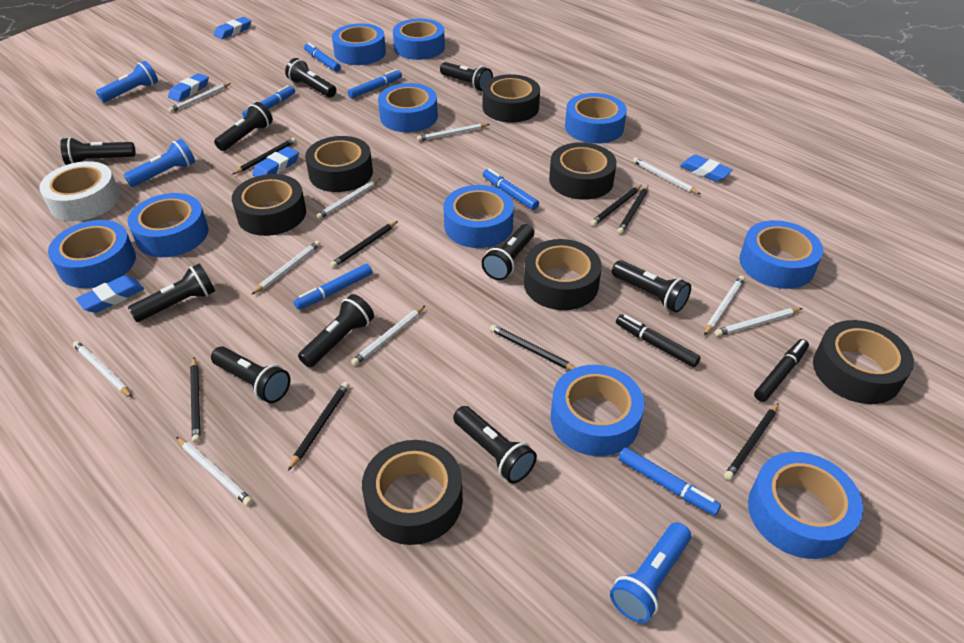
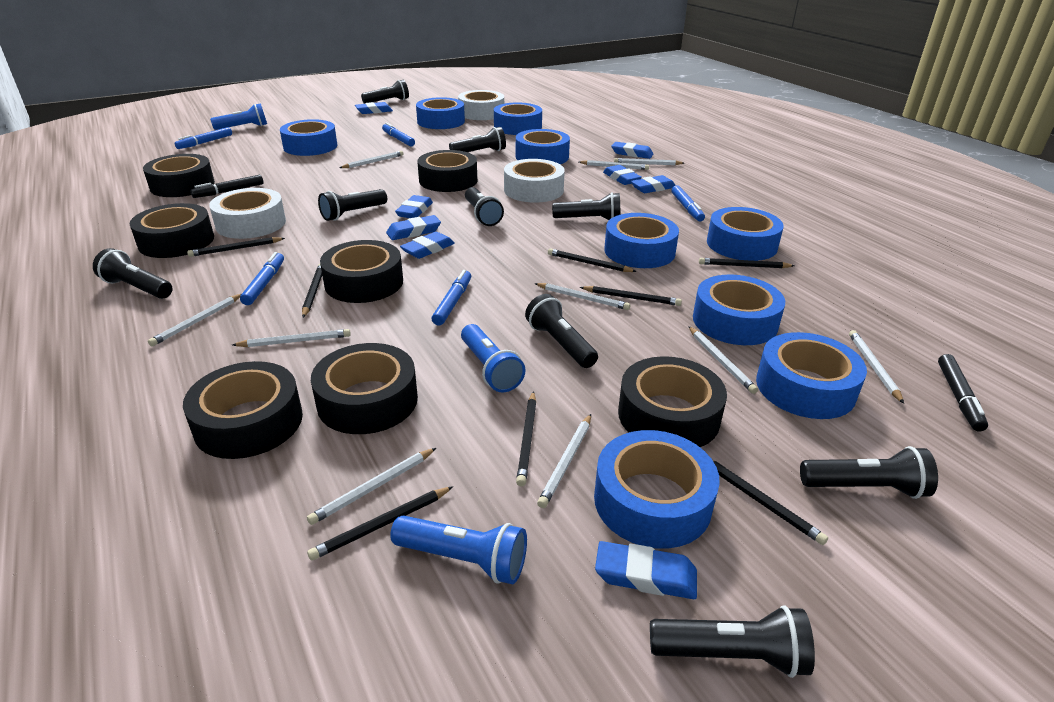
black flashlight: [60,137,136,165] [128,264,215,322] [211,347,290,403] [214,102,273,151] [285,58,336,98] [298,294,374,368] [440,62,493,91] [453,406,537,483] [482,224,534,280] [612,260,691,313] = 10 -> [93,248,173,299] [318,189,387,221] [361,80,409,104] [449,127,506,152] [465,187,504,226] [525,294,598,368] [552,192,620,220] [650,605,815,678] [800,446,938,499] = 9
blue eraser: [76,275,144,313] [168,73,209,102] [214,17,251,39] [252,147,299,177] [680,154,733,182] = 5 -> [355,102,393,114] [386,215,441,240] [395,195,433,218] [400,232,455,259] [595,541,697,599] [603,165,642,185] [611,142,653,159] [631,175,676,193] = 8
blue marker: [242,85,295,117] [294,264,372,310] [304,42,341,72] [348,69,402,98] [483,168,539,210] [618,447,721,515] = 6 -> [175,127,232,149] [240,252,284,305] [382,122,415,147] [431,270,471,325] [672,185,705,221] = 5
blue tape: [48,220,136,288] [128,193,208,257] [332,23,386,65] [378,83,438,132] [393,19,445,60] [443,185,514,248] [551,365,644,456] [565,93,627,143] [739,220,823,289] [748,452,863,559] = 10 -> [280,119,337,156] [416,97,465,129] [494,103,542,135] [516,129,570,164] [594,430,720,549] [604,213,679,268] [693,275,785,345] [707,207,784,261] [756,332,867,419] = 9
white tape: [39,161,120,221] = 1 -> [209,188,286,239] [458,90,504,120] [504,159,565,203] = 3

